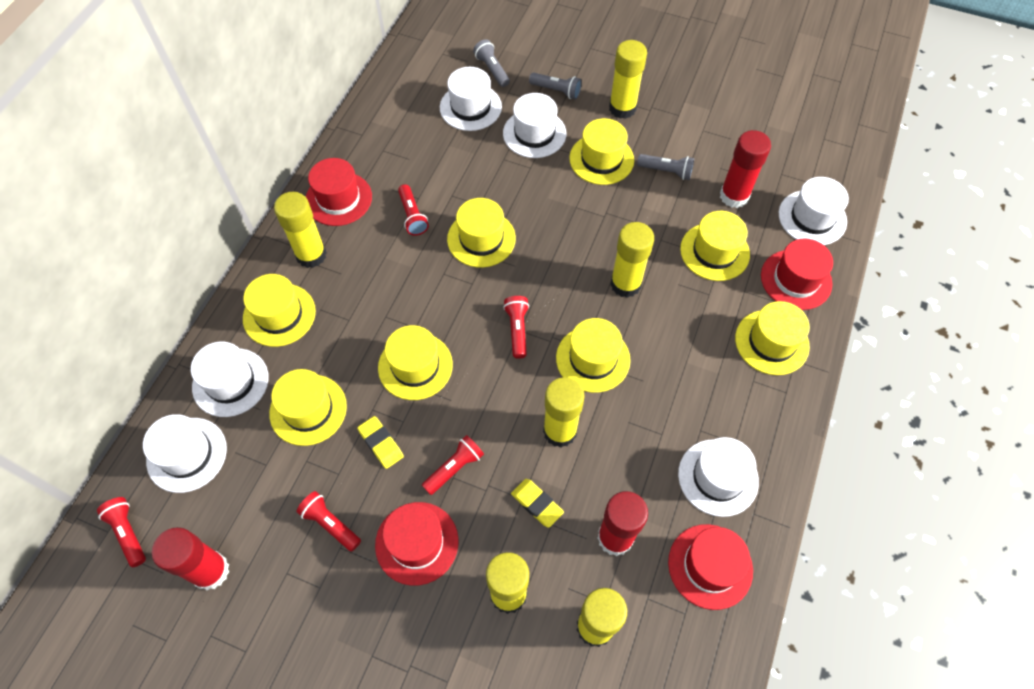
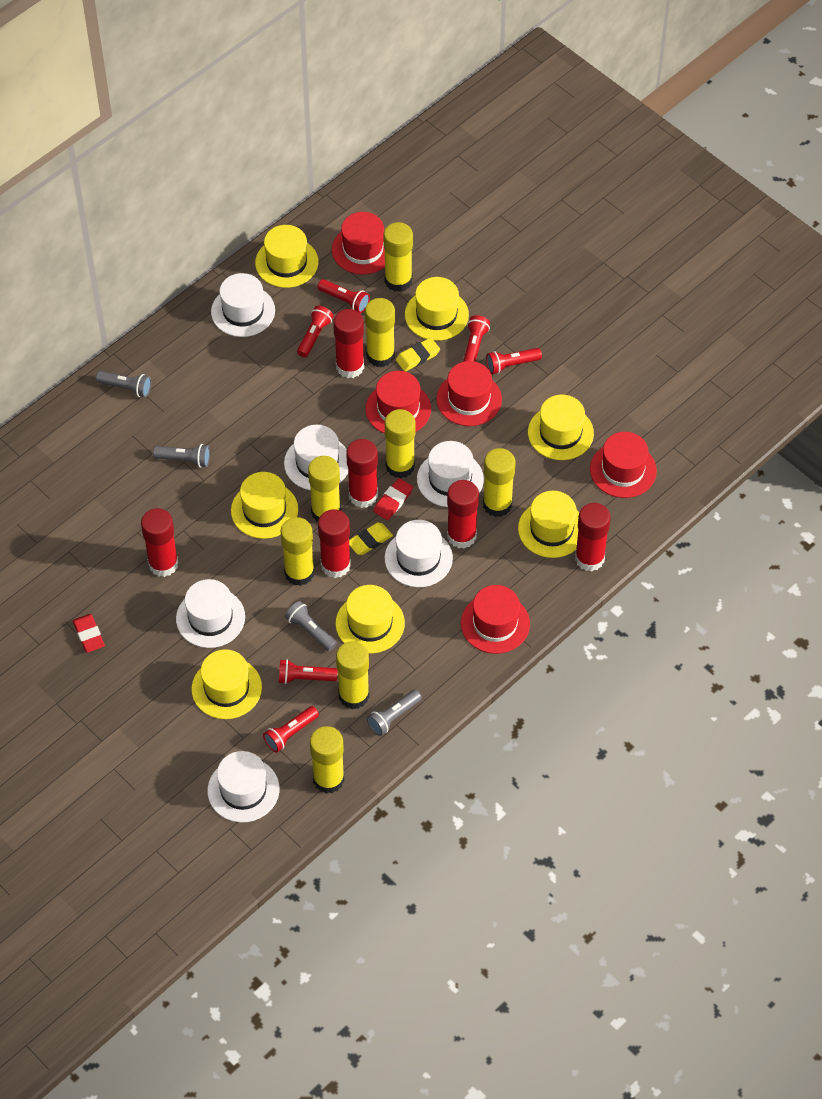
grey flashlight: [473,39,510,87] [529,72,582,100] [637,154,694,180] = 3 -> [95,371,151,397] [153,444,210,468] [285,601,337,651] [367,690,422,736] = 4
red eraser: none = 0 -> [73,614,105,653] [373,478,413,520] = 2
red flashlight: [97,497,146,567] [296,491,361,552] [398,184,429,236] [422,435,484,495] [503,296,529,359] = 5 -> [263,706,319,752] [279,659,338,684] [297,306,334,357] [318,279,370,313] [463,315,490,362] [486,348,542,374] = 6
red glue stick: [152,527,229,590] [597,491,648,556] [720,130,771,208] = 3 -> [141,508,179,577] [318,509,351,578] [333,309,364,378] [346,439,378,508] [447,480,479,549] [575,503,611,571] = 6
red hat: [306,158,372,226] [375,502,459,586] [668,524,753,610] [761,239,833,310] = 4 -> [332,212,385,275] [365,371,431,434] [436,361,502,426] [461,585,530,654] [590,432,657,498] = 5
yellow glue stick: [274,192,327,268] [486,552,529,614] [543,377,585,447] [577,588,627,647] [609,40,647,119] [610,222,654,298] = 6 -> [281,517,315,586] [308,456,341,522] [310,726,344,794] [336,641,369,709] [365,298,395,367] [383,222,413,292] [385,409,415,479] [483,448,515,517] = 8
yellow hat: [243,274,316,347] [269,369,347,446] [378,325,453,400] [447,198,516,268] [556,318,631,393] [569,118,634,185] [680,211,750,281] [735,301,810,375] = 8 -> [191,649,262,719] [231,472,298,539] [255,225,318,288] [335,585,405,654] [405,277,469,341] [518,491,579,558] [528,395,594,460] = 7

